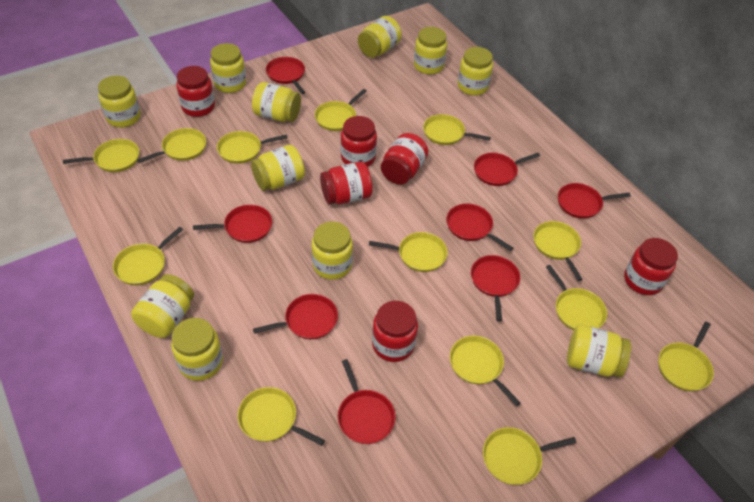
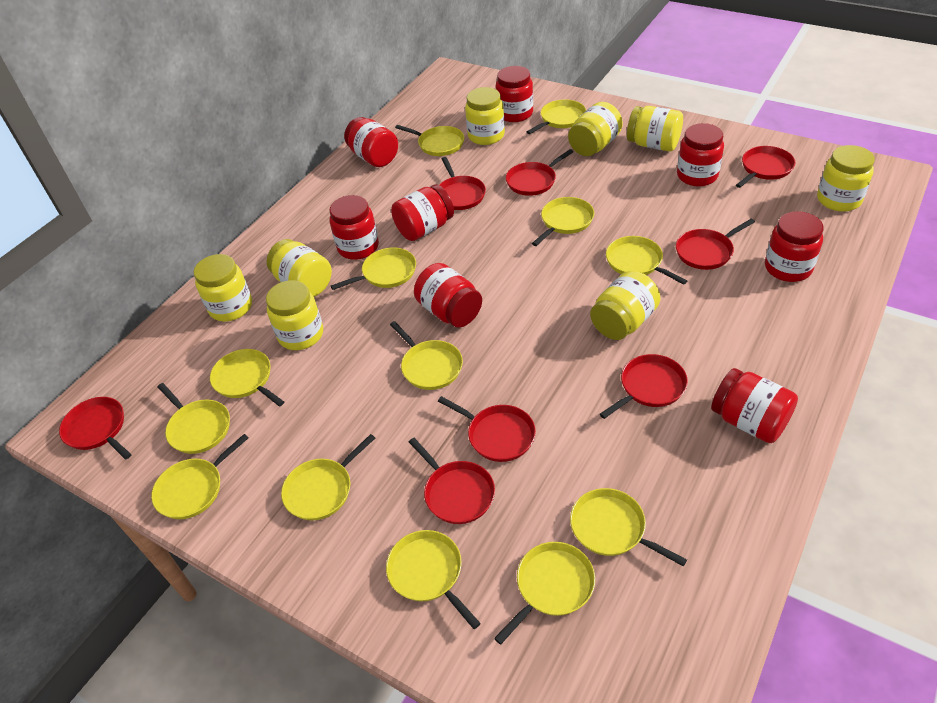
red jar: [176,66,215,117] [320,162,373,205] [341,116,377,167] [372,301,418,362] [381,133,428,185] [624,238,678,295] = 6 -> [329,195,379,260] [344,117,398,167] [391,184,454,241] [414,263,482,328] [496,66,533,122] [677,123,724,186] [711,368,798,443] [765,211,824,282] = 8
yellow jar: [98,76,141,128] [131,274,194,338] [171,318,223,381] [210,43,246,93] [251,145,305,191] [252,82,301,122] [311,221,353,280] [358,16,402,58] [414,27,447,75] [458,47,493,96] [567,325,631,377] = 11 -> [194,254,252,321] [266,280,323,350] [267,239,332,297] [465,87,505,145] [568,102,623,156] [590,270,661,340] [627,106,683,151] [817,145,875,212] = 8

